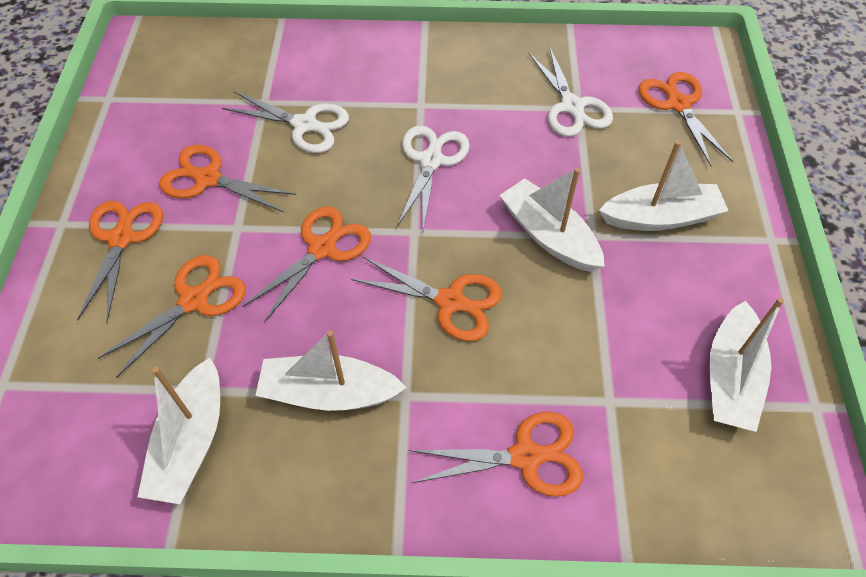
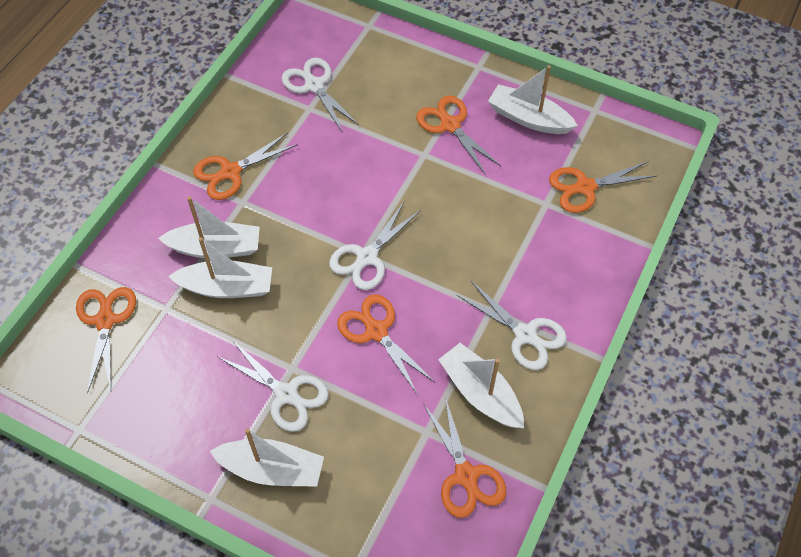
orange scissors: [77,201,163,322] [97,255,246,378] [159,145,296,213] [242,206,371,323] [351,257,502,341] [409,412,584,497] [638,72,733,166] = 7 -> [76,287,136,394] [193,132,298,200] [337,294,435,395] [416,96,501,174] [424,397,506,518] [549,161,656,213] = 6
white scissors: [222,91,349,153] [397,125,470,231] [528,46,613,137] = 3 -> [217,340,329,432] [281,58,359,133] [329,202,421,290] [457,280,567,370] = 4

